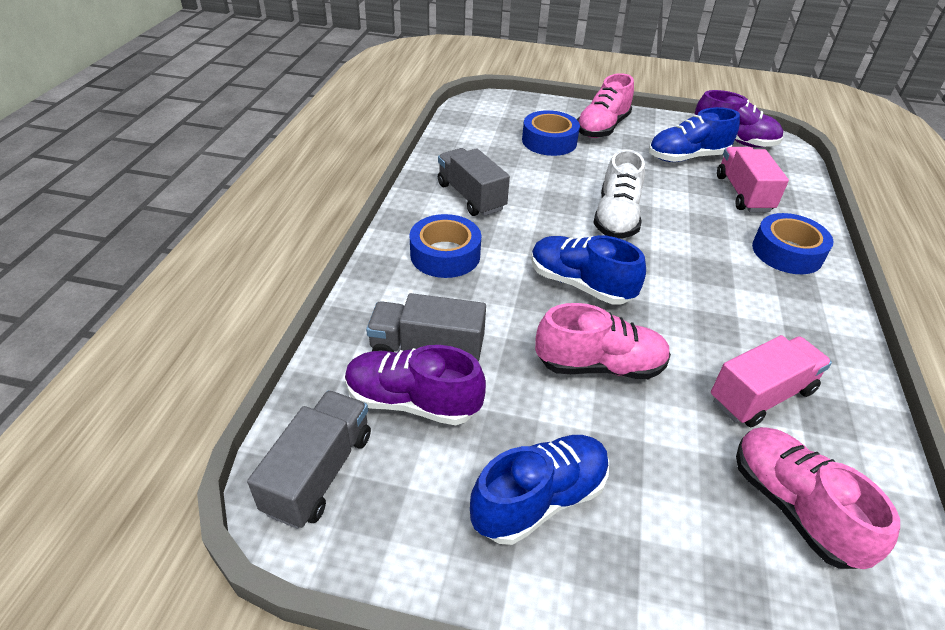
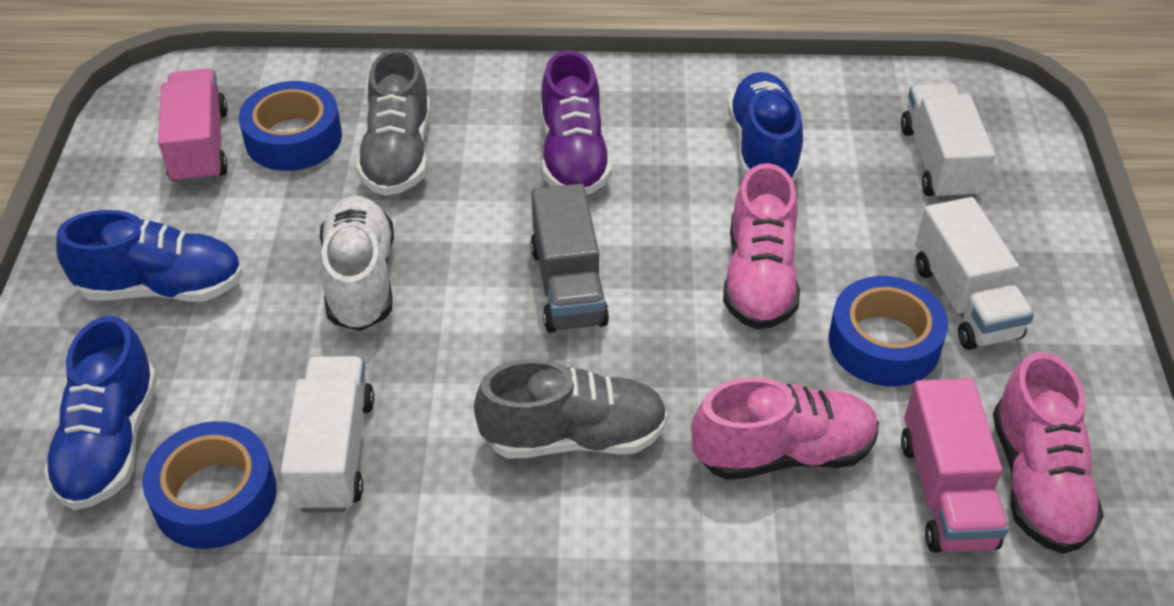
grey shoe: none = 0 -> [356,48,430,196] [474,359,668,459] = 2
grey truck: [247,390,371,529] [366,293,486,361] [438,148,510,216] = 3 -> [530,184,609,333] = 1
purple shoe: [345,345,486,425] [694,90,783,148] = 2 -> [541,50,612,195] = 1
white truck: none = 0 -> [281,356,374,513] [901,83,995,201] [915,197,1034,350] = 3

